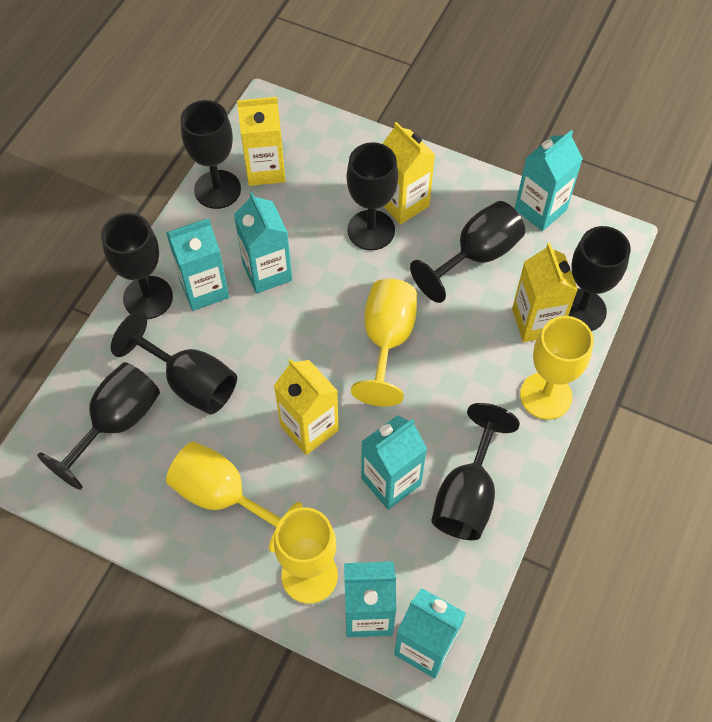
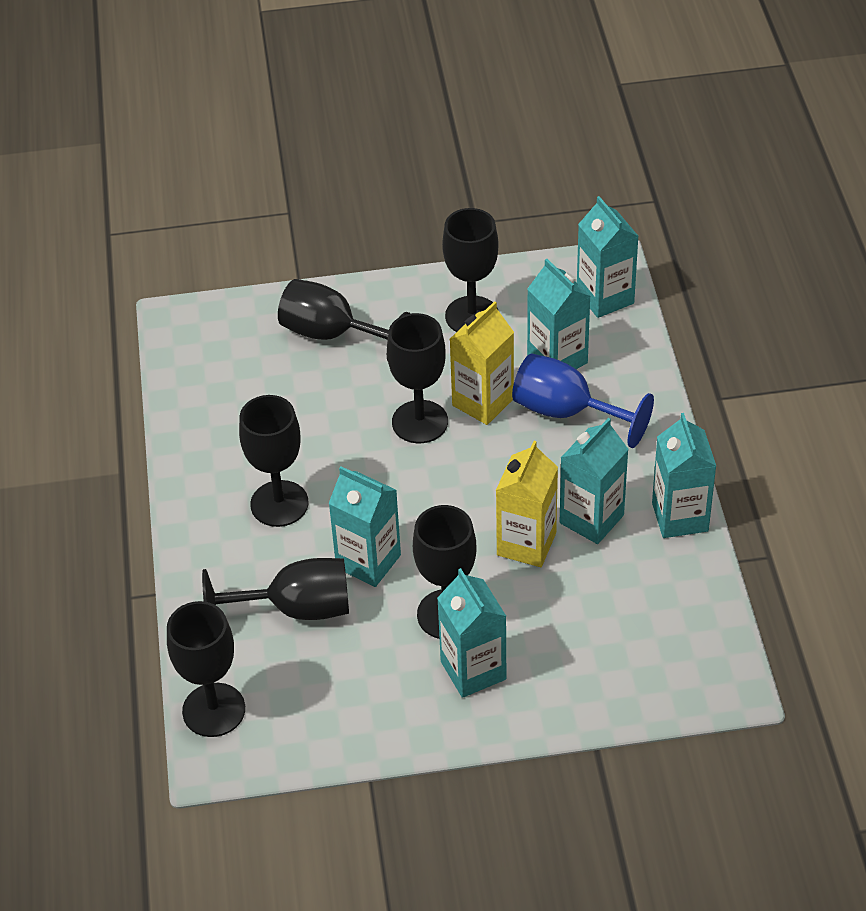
black goblet: [37,362,160,490] [101,213,173,319] [111,311,237,414] [181,100,241,209] [347,142,398,250] [410,201,525,303] [431,403,520,540] [568,226,631,331] = 8 -> [167,601,245,737] [202,558,349,620] [239,395,309,527] [278,279,411,361] [387,313,448,443] [413,505,476,639] [442,208,499,332] = 7
blue goblet: none = 0 -> [512,354,654,448] = 1
yellow carton: [237,97,286,186] [274,359,339,455] [382,122,435,224] [512,243,578,342] = 4 -> [450,301,514,425] [496,441,558,567] = 2
yellow goblet: [166,442,303,553] [274,507,338,604] [351,279,417,407] [520,316,594,420] = 4 -> none = 0

